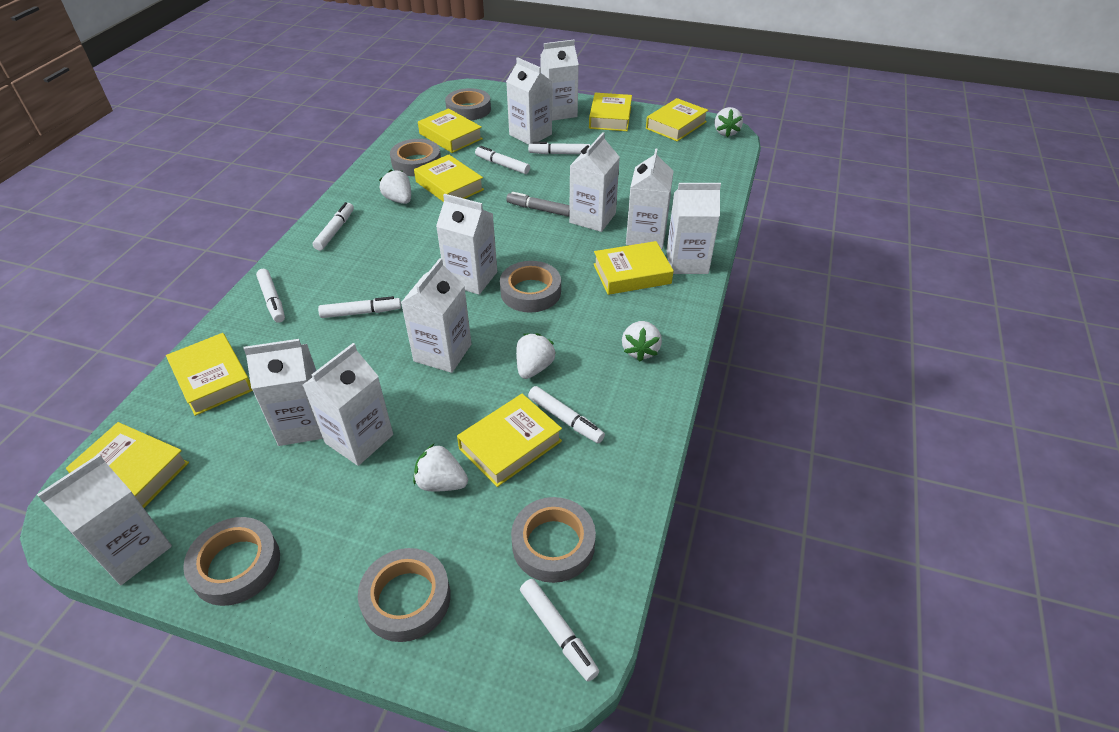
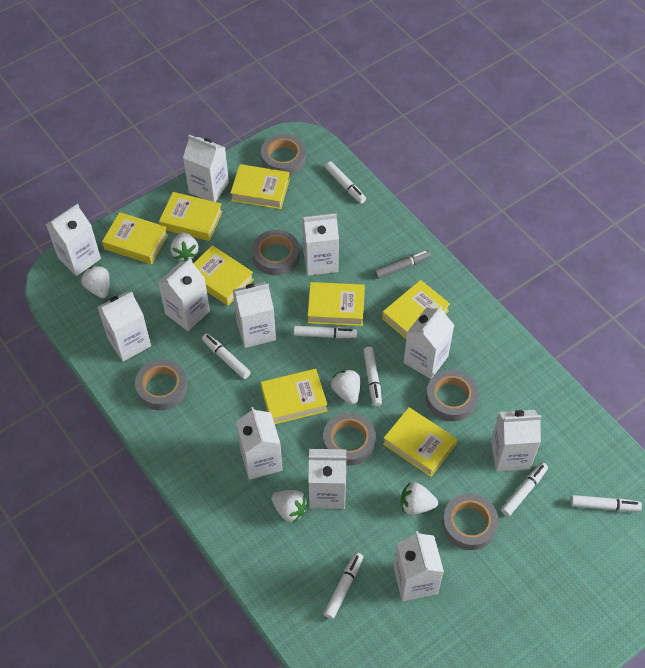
white carton: [37,454,172,585] [243,339,323,446] [303,343,393,466] [401,258,472,373] [436,194,497,295] [506,57,552,145] [540,40,579,121] [569,132,620,232] [626,148,673,249] [667,183,721,274] = 10 -> [46,204,101,276] [97,292,151,361] [158,258,210,331] [183,135,229,202] [233,282,276,348] [236,407,282,480] [302,213,339,276] [309,449,346,509] [394,531,444,601] [404,306,454,379] [491,410,541,471] = 11

